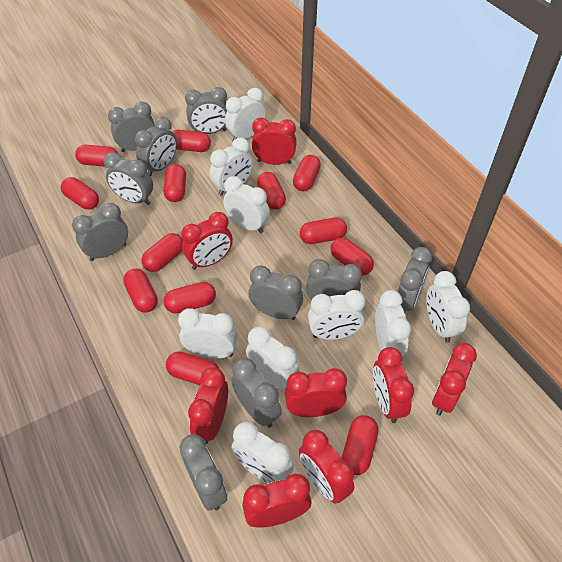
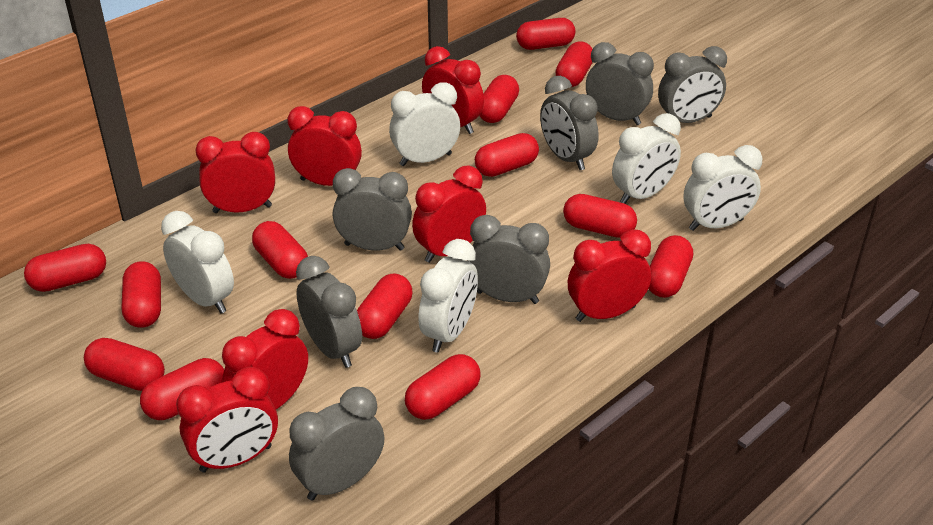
grey clock: [72,203,128,261] [104,152,153,205] [108,102,155,152] [135,117,177,176] [179,434,227,511] [185,87,227,134] [231,358,282,428] [249,265,303,320] [306,259,362,301] [398,247,432,313] = 10 -> [289,387,384,501] [296,256,362,368] [333,168,412,251] [467,215,550,304] [540,76,599,170] [586,42,654,125] [658,46,727,123] = 7
red clock: [181,212,233,270] [188,367,228,444] [242,473,312,528] [252,118,297,165] [285,368,347,417] [299,430,354,504] [373,347,414,423] [432,343,477,416] = 8 -> [176,367,278,473] [195,132,275,213] [222,309,308,409] [287,106,362,186] [412,166,486,263] [422,46,484,134] [568,229,651,322] = 7
white clock: [178,308,238,359] [210,137,253,196] [223,176,270,233] [225,88,266,141] [231,422,294,483] [246,326,300,390] [308,290,366,340] [375,290,411,357] [426,271,470,343] = 9 -> [161,211,234,314] [389,82,460,166] [418,239,478,353] [612,113,681,204] [683,145,762,231] = 5

